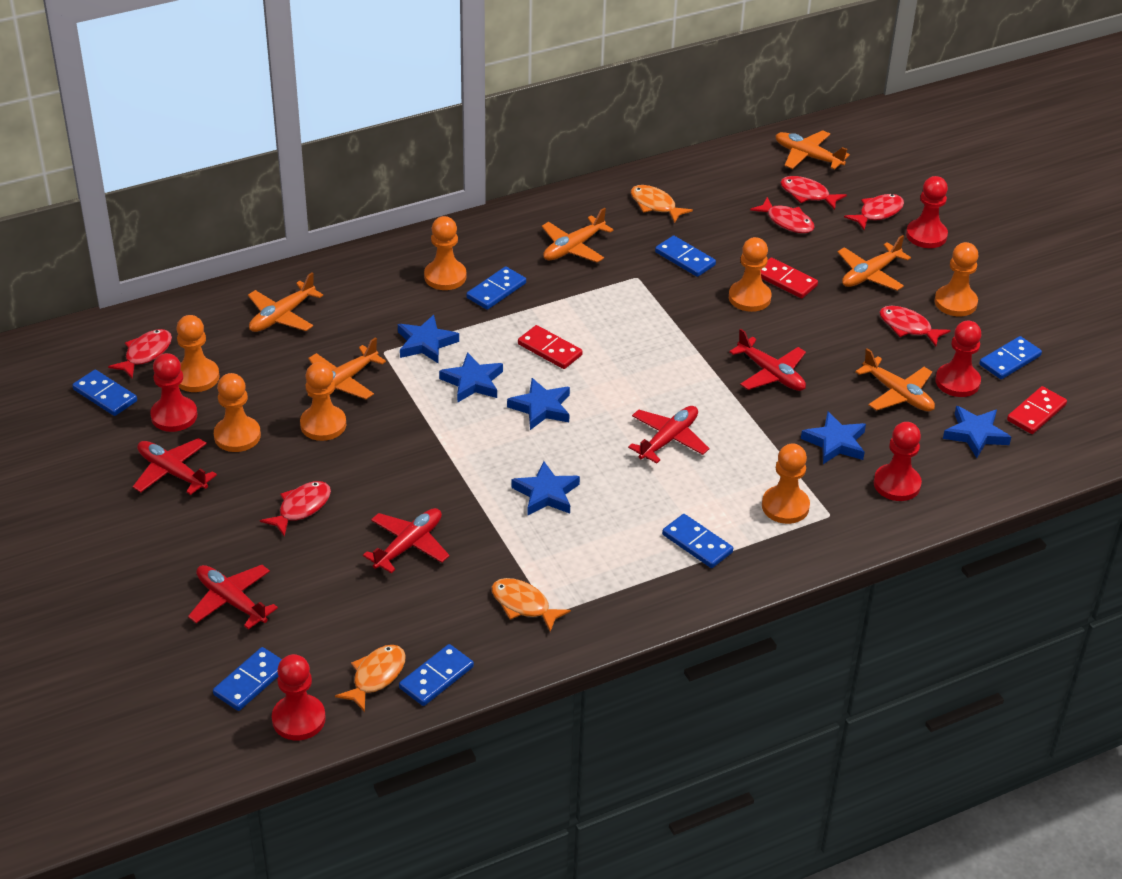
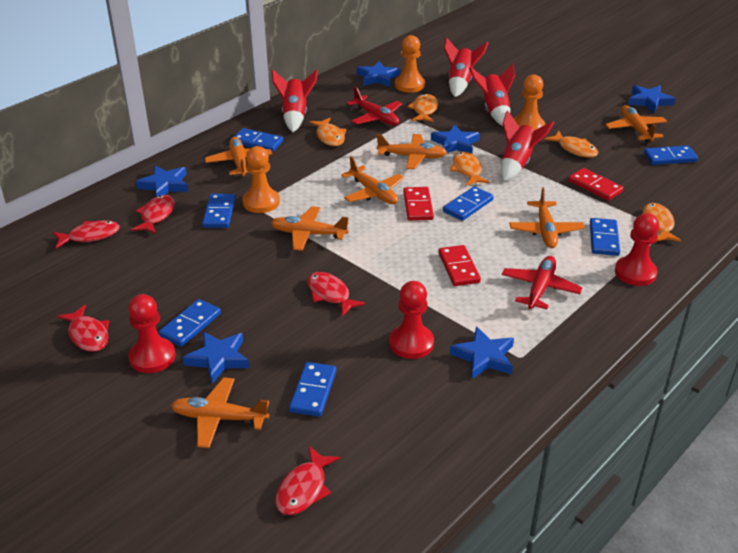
orange fish: [335,645,406,712] [492,578,571,632] [631,185,693,223] = 3 -> [309,118,346,146] [407,94,438,122] [450,152,490,186] [544,131,598,158] [643,203,682,242] = 5
orange pawn: [176,315,220,392] [214,373,261,452] [300,362,346,441] [424,216,466,290] [729,237,772,312] [762,444,810,524] [934,242,979,317] = 7 -> [242,146,280,213] [395,35,425,93] [514,75,545,130] = 3
orange plane: [248,272,323,332] [308,337,386,399] [542,208,613,262] [775,130,850,169] [838,235,911,291] [855,348,935,411] = 6 -> [171,377,269,448] [205,137,272,177] [271,206,349,251] [341,156,404,204] [376,134,447,169] [509,187,585,248] [605,105,667,142] = 7
red fish: [108,329,172,378] [260,481,331,537] [750,197,815,233] [780,176,847,210] [844,194,904,230] [879,306,951,347] = 6 -> [53,220,120,249] [57,305,109,352] [131,195,175,234] [275,446,340,515] [307,272,366,316] = 5
red pawn: [150,353,197,432] [272,654,326,740] [874,422,922,501] [906,176,948,248] [935,321,981,397] = 5 -> [128,294,175,373] [389,281,434,359] [615,213,659,286] = 3
red plane: [133,438,217,495] [188,565,278,629] [363,508,450,573] [628,406,709,463] [729,329,806,391] = 5 -> [347,86,402,126] [502,256,583,309] = 2
red rocket: none = 0 -> [272,69,318,132] [444,37,488,97] [469,63,515,126] [501,110,555,181] = 4

